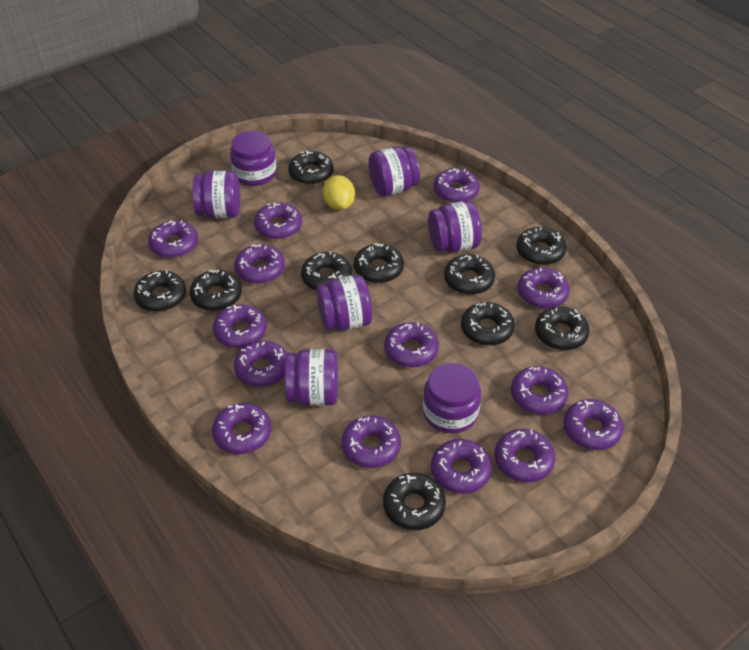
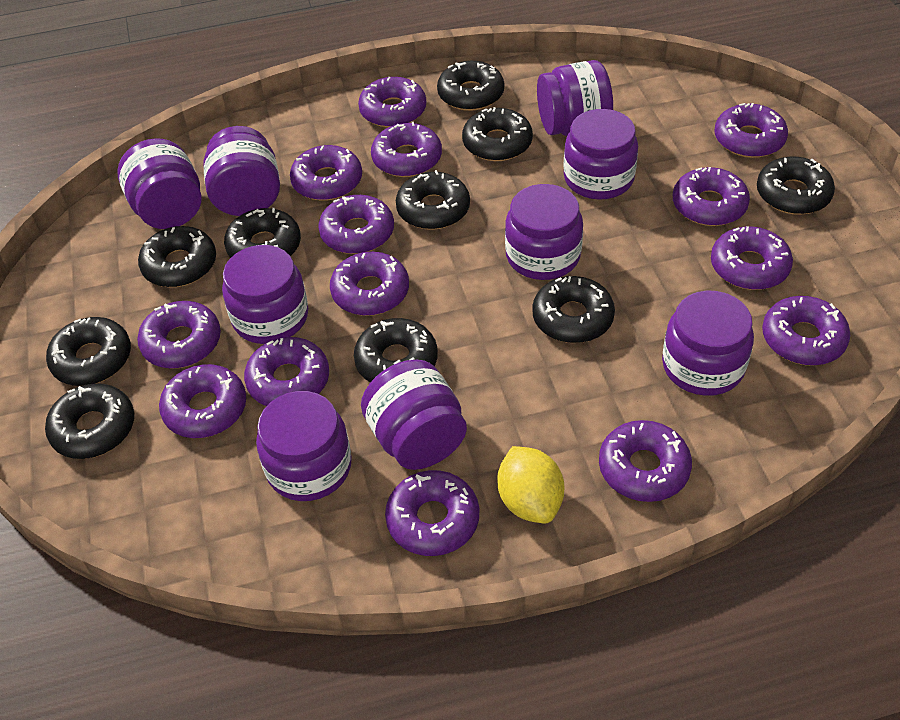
purple jar: [193,171,240,218] [230,131,277,186] [285,349,338,406] [316,274,372,331] [368,146,420,196] [423,363,481,433] [428,201,482,253] = 7 -> [117,138,201,229] [203,126,280,216] [222,245,308,344] [256,391,352,501] [361,360,467,470] [505,184,583,280] [537,60,613,136] [563,109,638,200] [662,290,754,396] = 9

